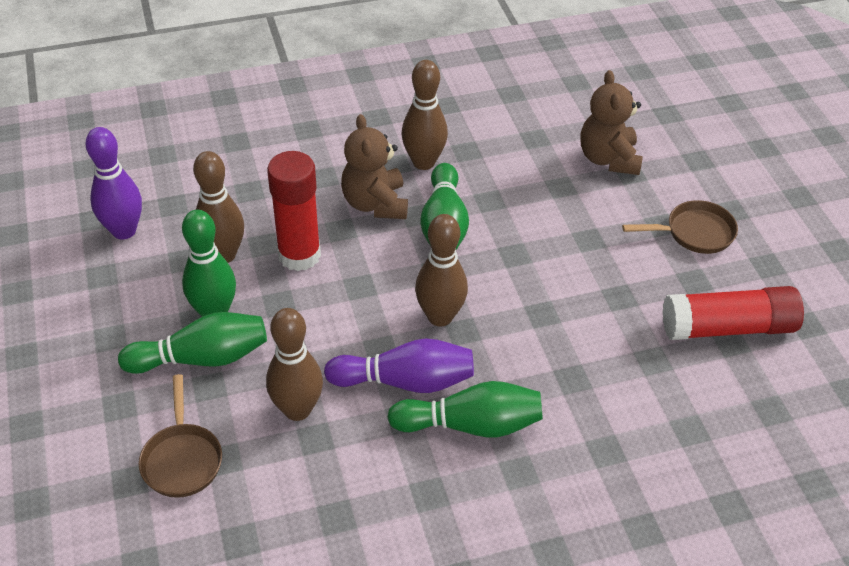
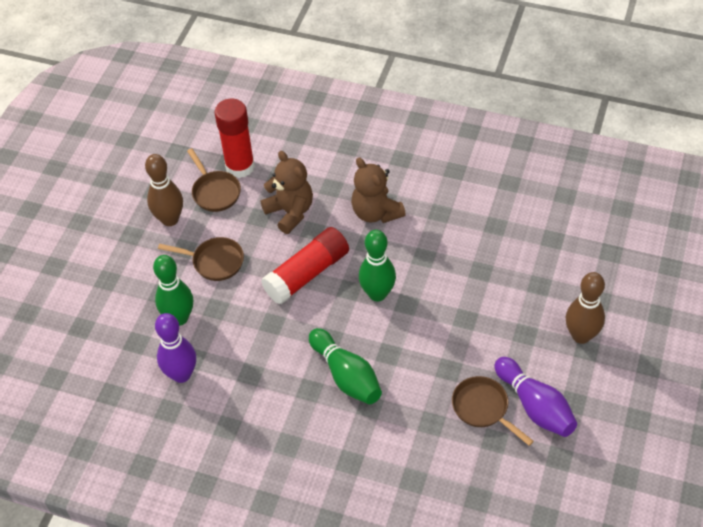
brown bowling pin: [193,151,244,263] [266,308,323,421] [402,60,448,170] [415,214,468,327] = 4 -> [145,154,183,226] [566,272,605,344] = 2
brown pan: [139,374,222,498] [622,200,738,254] = 2 -> [158,237,244,281] [187,148,241,212] [452,376,534,446] = 3
green bowling pin: [118,312,267,374] [182,210,236,317] [387,381,543,438] [420,163,469,250] = 4 -> [153,255,193,326] [309,328,382,404] [359,230,396,302] = 3

